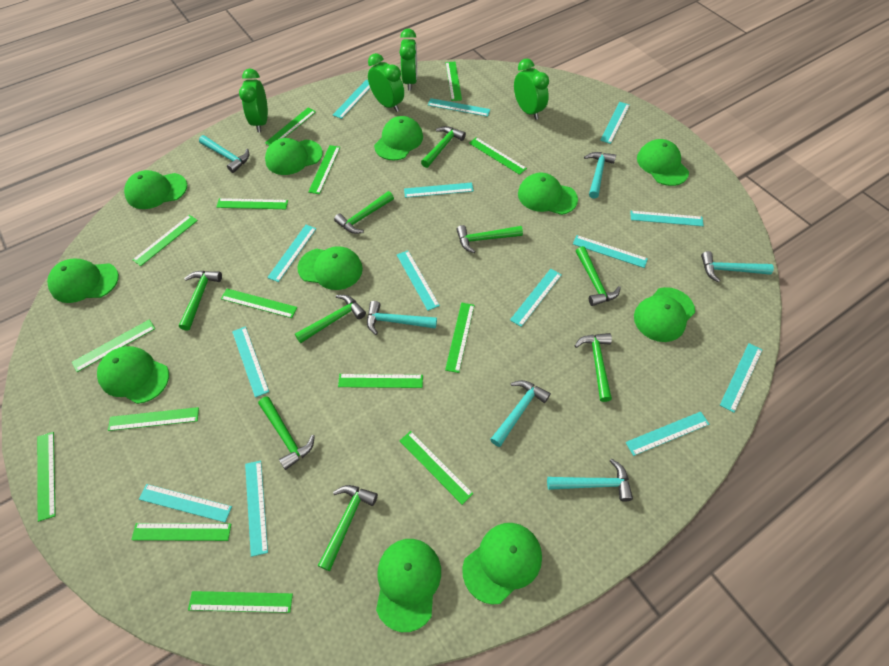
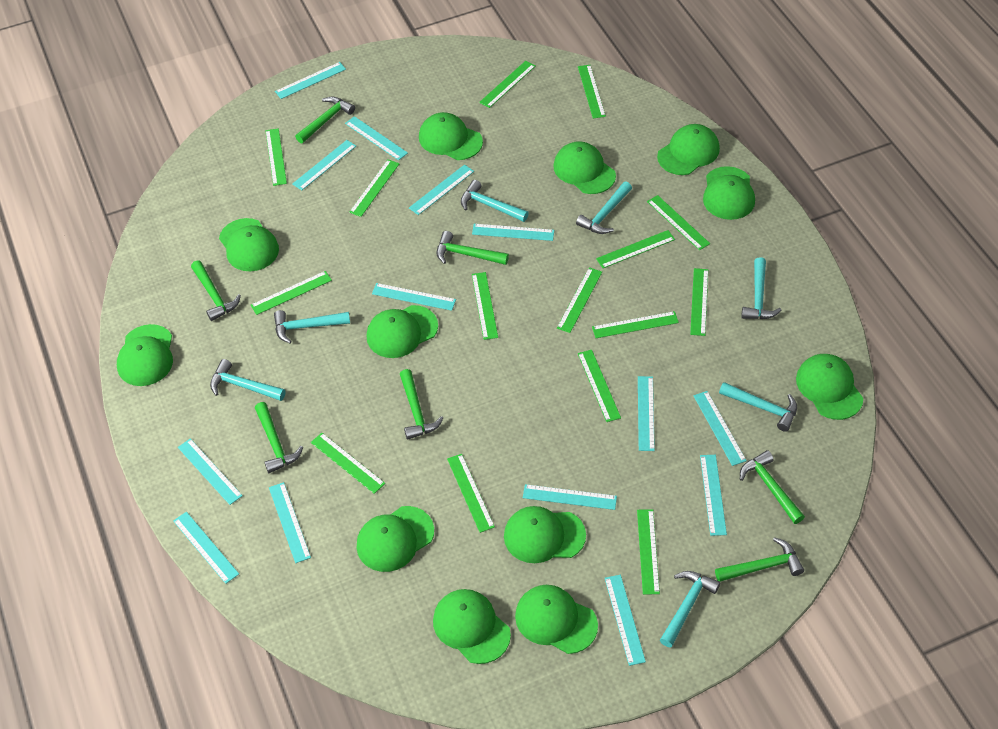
green cap: [47,259,119,303] [97,346,169,404] [124,170,187,209] [265,138,323,175] [297,246,363,290] [374,116,423,161] [376,539,441,632] [462,523,542,605] [518,173,578,215] [634,287,695,342] [637,139,689,186] = 11 -> [117,324,173,386] [219,218,279,271] [357,506,434,572] [366,305,438,358] [419,112,483,160] [433,589,511,664] [504,506,586,563] [515,585,598,654] [553,141,616,194] [657,124,720,175] [703,166,755,220] [796,354,863,420] = 12
green clock: [239,69,268,132] [368,53,404,112] [400,28,417,90] [514,59,549,120] = 4 -> none = 0
green hammer: [179,271,222,331] [258,396,315,470] [295,295,366,343] [318,485,378,571] [334,191,394,234] [421,126,466,168] [456,225,523,253] [575,333,612,402] [576,246,621,306] = 9 -> [191,260,241,321] [255,402,303,473] [295,96,355,143] [400,369,443,440] [437,231,509,265] [715,537,804,582] [740,450,805,524] = 7
turquoise hammer: [199,135,249,173] [367,301,437,335] [490,380,551,447] [547,459,633,501] [584,152,616,199] [701,251,774,283] = 6 -> [210,359,286,401] [274,310,350,343] [461,180,529,222] [576,182,632,234] [660,571,720,648] [719,382,797,432] [741,257,781,319] = 7

